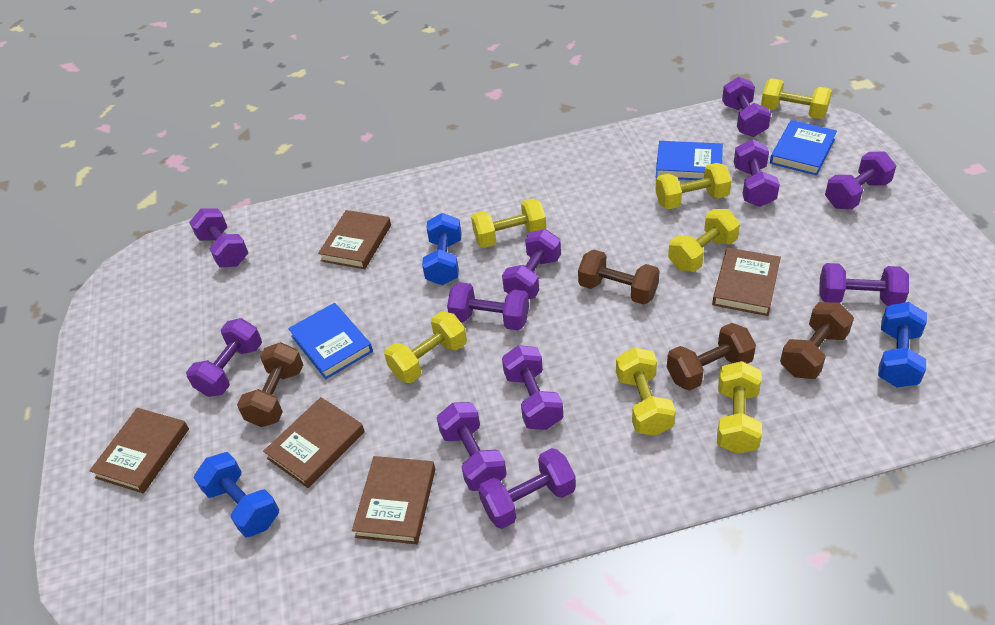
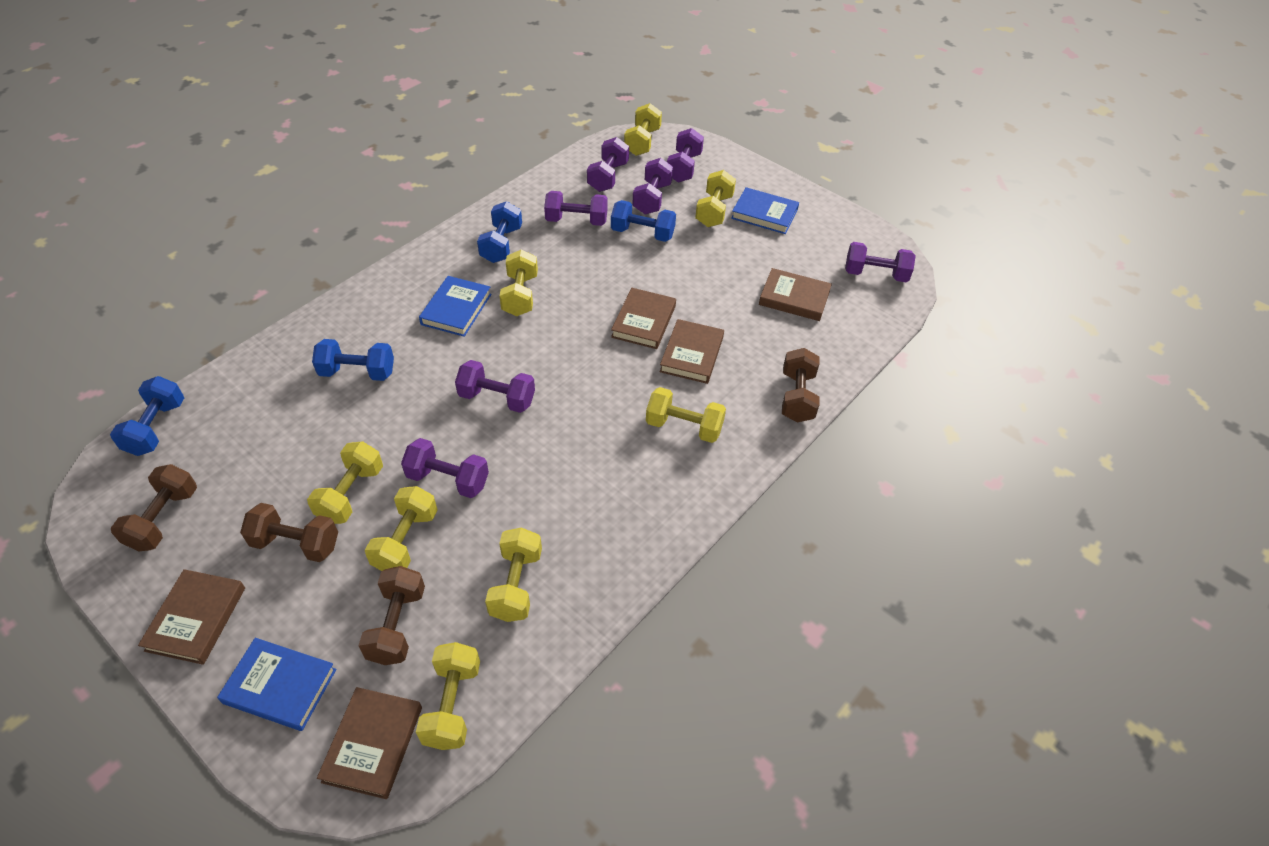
blue dumbbell: [194,452,279,538] [422,213,462,285] [878,302,927,387] = 3 -> [110,376,184,456] [312,339,394,381] [477,201,522,263] [611,200,676,242] = 4
purple dumbbell: [186,318,262,397] [189,208,248,267] [437,402,507,491] [447,282,529,330] [478,448,576,529] [502,229,561,299] [502,345,563,430] [722,77,771,137] [734,139,780,207] [819,263,909,306] [825,151,896,209] = 11 -> [401,438,489,498] [455,360,535,413] [544,191,608,226] [587,137,629,192] [633,158,673,215] [667,128,704,183] [845,242,916,282] = 7
yellow dumbbell: [384,311,467,383] [471,198,546,248] [616,347,676,436] [655,163,731,209] [668,209,740,272] [717,361,762,454] [761,78,832,119] = 7 -> [307,441,383,524] [365,486,438,571] [416,642,480,750] [485,527,542,622] [500,250,538,316] [624,103,662,156] [646,387,726,443] [695,170,736,227] = 8

